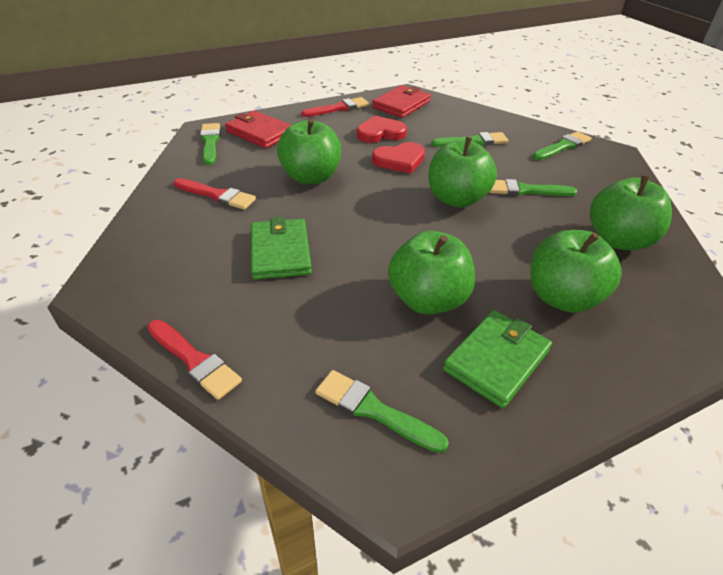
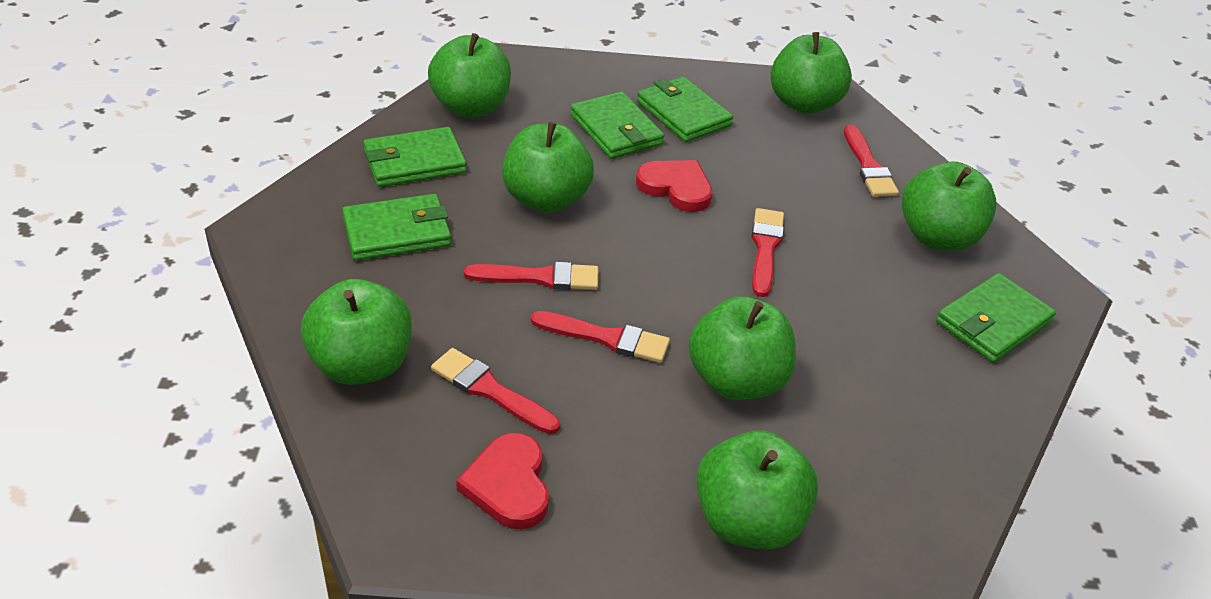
green apple: [277,119,341,184] [388,230,475,315] [428,137,497,208] [530,230,622,313] [590,175,672,250] = 5 -> [301,279,412,385] [428,33,511,117] [502,122,594,213] [689,296,796,400] [696,430,818,549] [770,32,852,114] [902,162,997,251] = 7
green brush: [200,123,220,165] [315,370,449,453] [432,132,509,147] [489,179,577,196] [533,131,592,160] = 5 -> none = 0
green wallet: [251,217,312,280] [443,310,552,408] = 2 -> [342,194,451,261] [363,127,467,187] [570,91,664,159] [637,76,733,142] [936,273,1056,362] = 5
red brush: [148,320,242,400] [174,178,256,210] [301,97,369,117] = 3 -> [431,348,560,434] [464,262,599,290] [531,311,670,363] [752,208,784,297] [844,125,899,197] = 5
red wallet: [225,110,291,148] [372,85,431,118] = 2 -> none = 0

